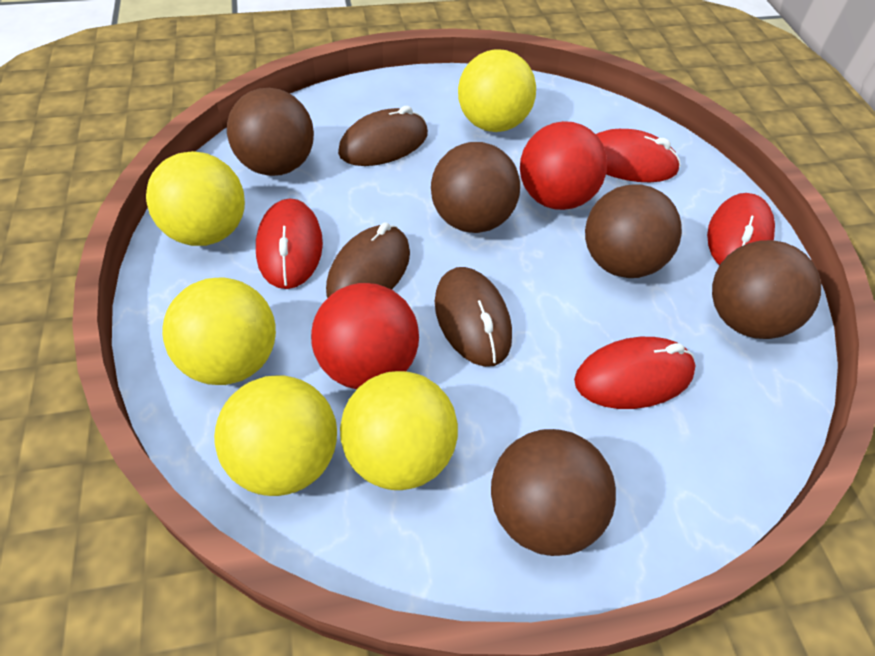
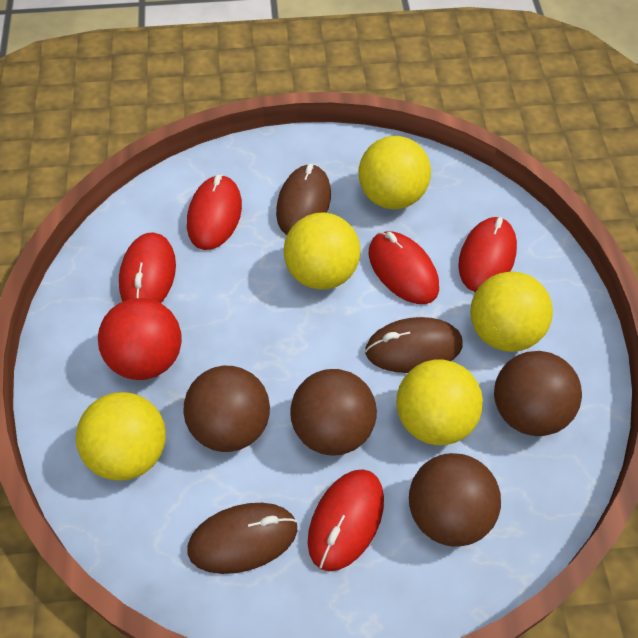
brown ball: [227,88,314,176] [431,142,520,233] [491,429,616,556] [585,185,682,278] [712,240,821,339] = 5 -> [183,366,270,452] [290,369,377,455] [409,453,501,547] [494,351,582,436] = 4
red ball: [311,283,419,389] [520,121,607,210] = 2 -> [98,298,182,380] = 1
red mouse: [256,199,323,289] [574,337,696,409] [596,129,681,182] [707,193,775,265] = 4 -> [119,232,176,303] [187,175,242,250] [308,469,384,571] [369,231,439,304] [458,217,517,292] = 5

